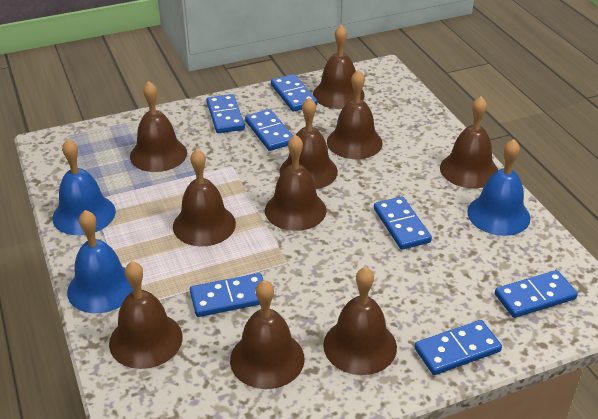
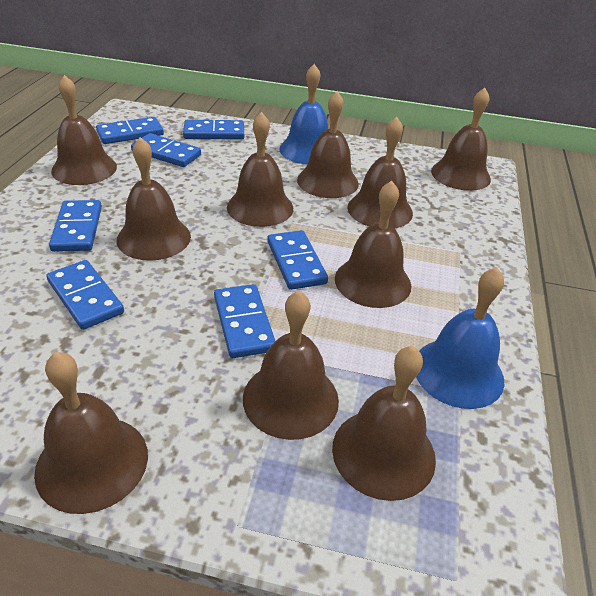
blue bell: [53,139,116,235] [67,210,133,313] [467,139,530,236] = 3 -> [279,64,328,164] [416,267,504,409] = 2

